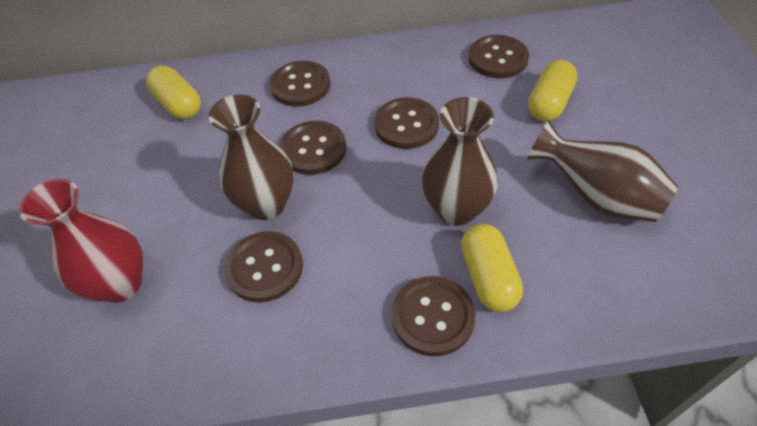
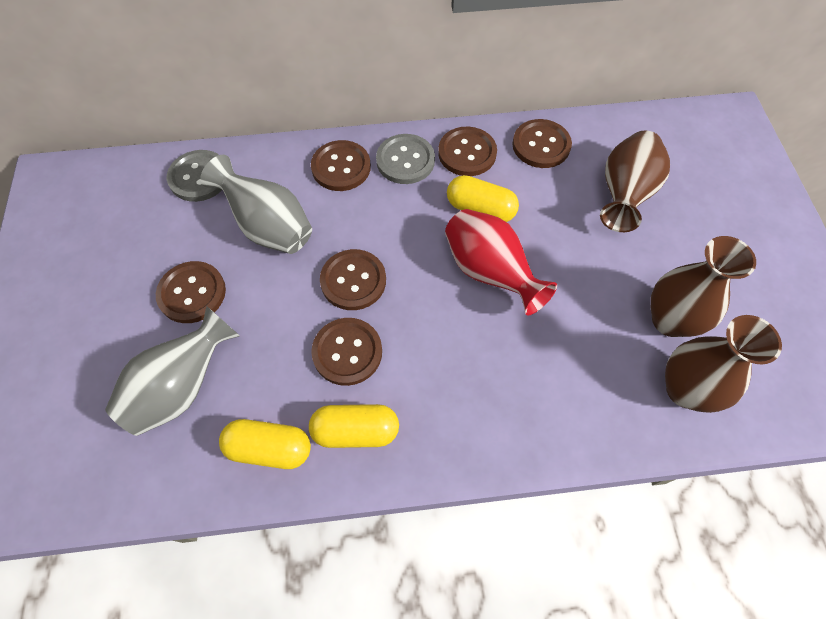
grey button: none = 0 -> [167,150,222,202] [376,134,435,184] = 2
grey vase: none = 0 -> [105,306,240,436] [200,155,312,254] = 2

